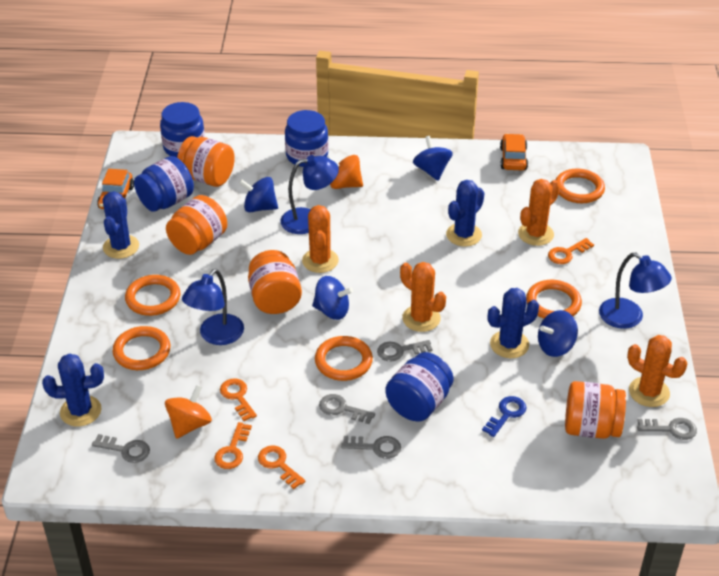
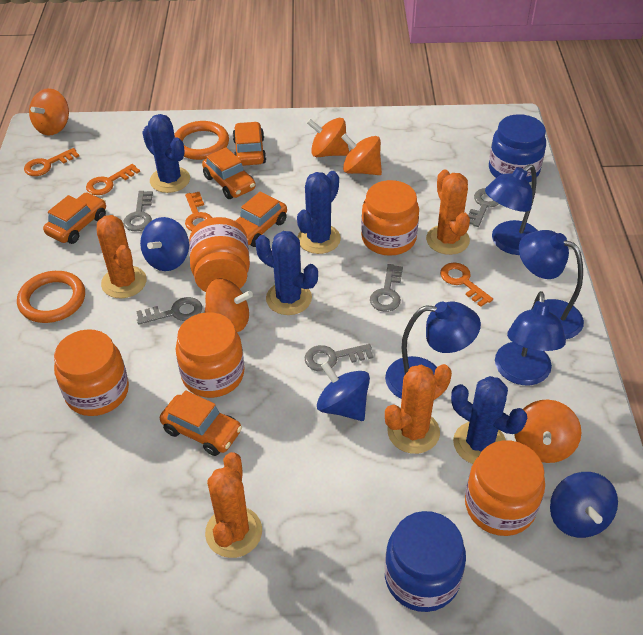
blue jar: [134,156,194,212] [160,102,205,158] [285,110,328,167] [385,352,454,422] = 4 -> [385,511,466,612] [489,114,546,183] = 2
blue key: [482,396,527,437] = 1 -> none = 0
blue lamp: [182,269,244,345] [280,155,339,234] [599,253,672,329] = 3 -> [385,302,481,399] [485,164,538,255] [495,291,566,385] [519,230,584,339] = 4
blue spinning top: [239,177,278,213] [312,276,353,320] [413,136,453,181] [538,310,578,357] = 4 -> [140,217,189,271] [317,362,370,421] [550,472,618,538] = 3
orange car: [97,169,134,209] [500,134,528,170] = 2 -> [43,192,106,244] [160,390,242,456] [202,147,256,199] [232,121,266,166] [236,191,287,247] = 5
orange jar: [166,195,227,255] [177,136,235,187] [248,250,302,314] [565,381,626,439] = 4 -> [54,329,129,416] [176,312,244,398] [189,217,250,292] [361,180,419,256] [465,440,545,536] = 5
orange ring: [113,326,170,370] [125,275,180,316] [315,336,373,381] [526,280,582,319] [556,168,605,203] = 5 -> [17,271,85,323] [174,121,229,160] = 2
orange spinning top: [165,385,212,439] [327,155,363,189] = 2 -> [29,88,69,136] [204,279,253,332] [307,118,349,157] [341,134,382,175] [514,400,581,463] = 5

